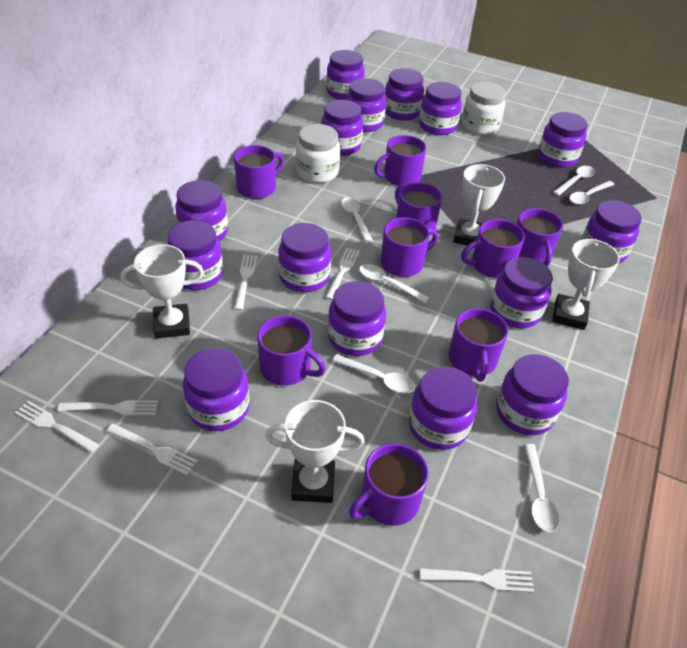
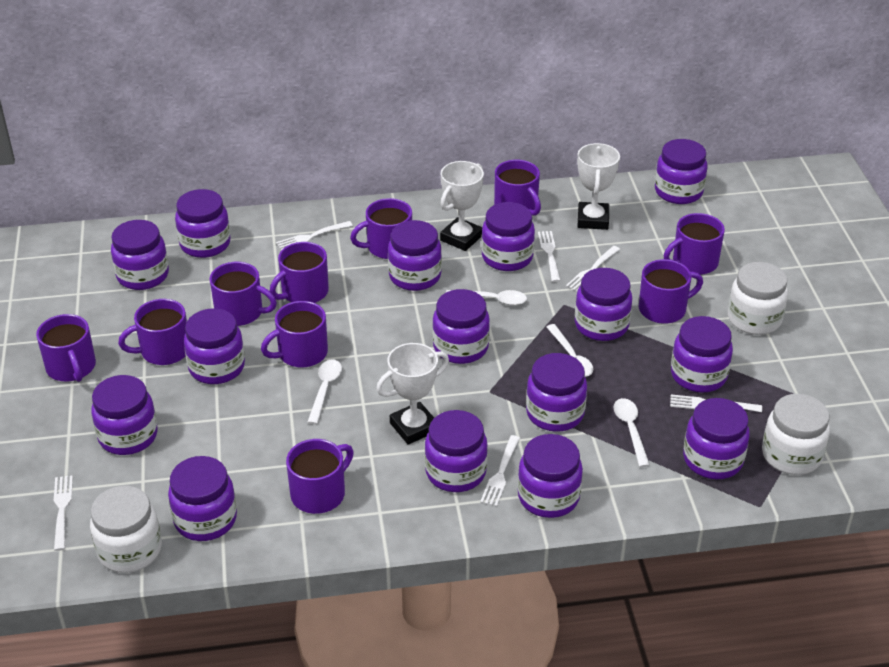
purple mug: [234,145,284,199] [257,315,326,386] [349,443,429,526] [374,135,426,186] [381,217,438,277] [395,182,442,236] [449,308,508,382] [461,219,525,278] [516,208,563,267] = 9 -> [36,314,96,382] [118,299,187,365] [210,262,277,326] [261,301,328,367] [270,242,329,303] [286,439,354,514] [350,198,412,259] [494,160,541,216] [638,259,703,324] [664,213,725,275] = 10
white jar: [296,124,340,183] [462,82,506,135] = 2 -> [90,486,162,573] [728,262,788,335] [762,394,830,475] = 3
white spoon: [332,354,415,394] [341,197,374,244] [359,264,429,303] [524,444,560,533] [553,166,595,196] [569,181,615,205] = 6 -> [307,360,342,424] [446,290,527,305] [547,324,593,377] [613,398,650,467] = 4
white trophy: [120,244,204,339] [265,400,364,503] [453,164,505,246] [552,239,620,330] = 4 -> [376,343,449,445] [440,161,484,251] [577,143,620,230] = 3

